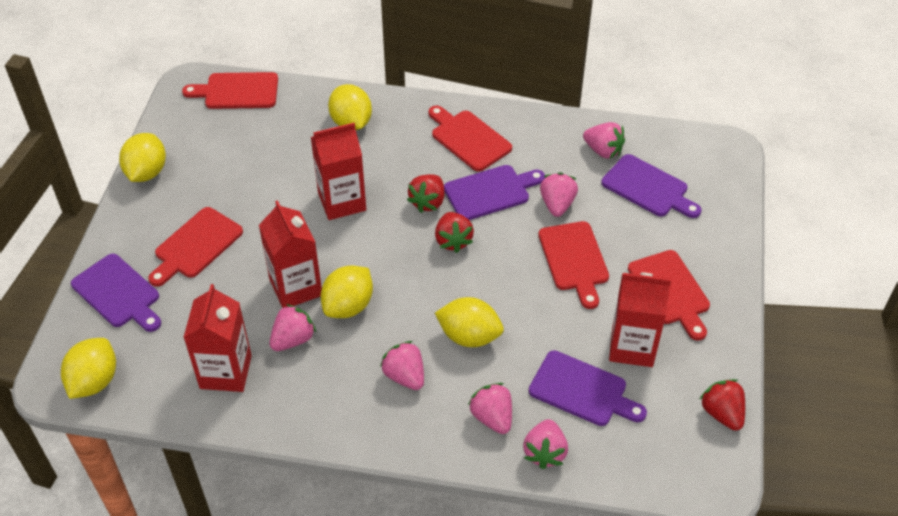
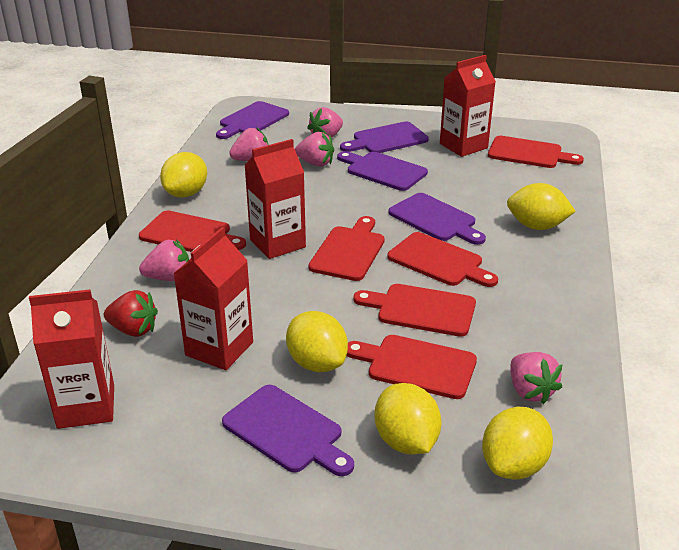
pink strawberry: [269,304,316,351] [380,341,424,390] [468,383,512,434] [523,419,568,469] [540,172,578,217] [583,122,625,159] = 6 -> [139,240,189,281] [229,127,269,161] [295,132,334,167] [307,107,343,138] [510,352,562,404] = 5
purple cutting board: [71,254,161,332] [444,165,545,220] [529,350,647,426] [601,154,702,218] = 4 -> [216,101,289,139] [222,385,354,476] [337,151,428,191] [340,122,429,153] [388,193,486,245] = 5
red cutting board: [148,207,243,287] [182,72,278,109] [428,106,512,172] [538,221,609,309] [628,250,710,341] = 5 -> [139,210,246,252] [308,216,385,281] [346,335,477,399] [353,284,476,337] [387,232,498,287] [488,136,584,168] = 6
red strawberry: [407,174,444,213] [435,212,474,253] [699,379,745,431] = 3 -> [104,290,158,337] = 1

